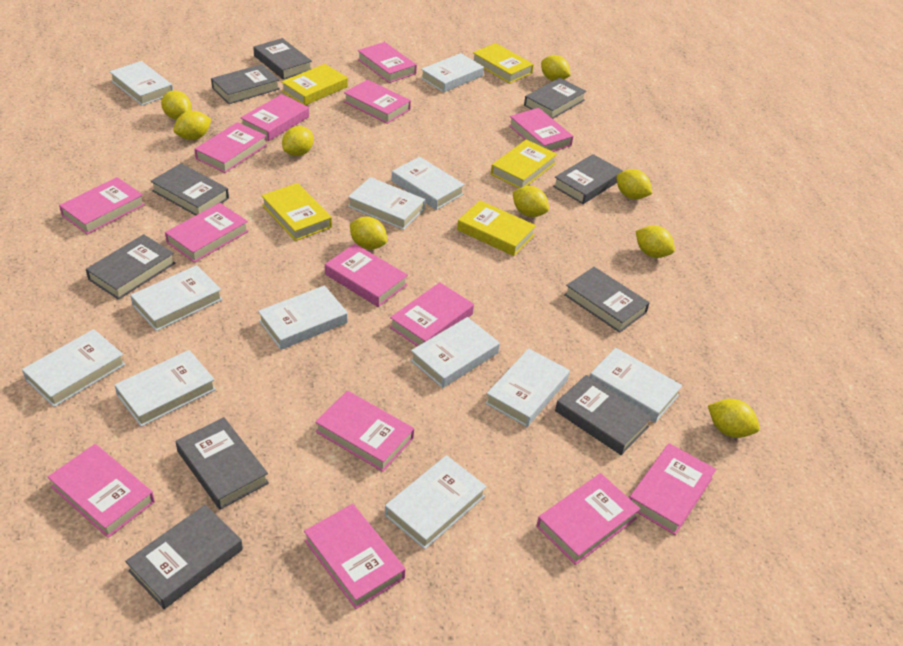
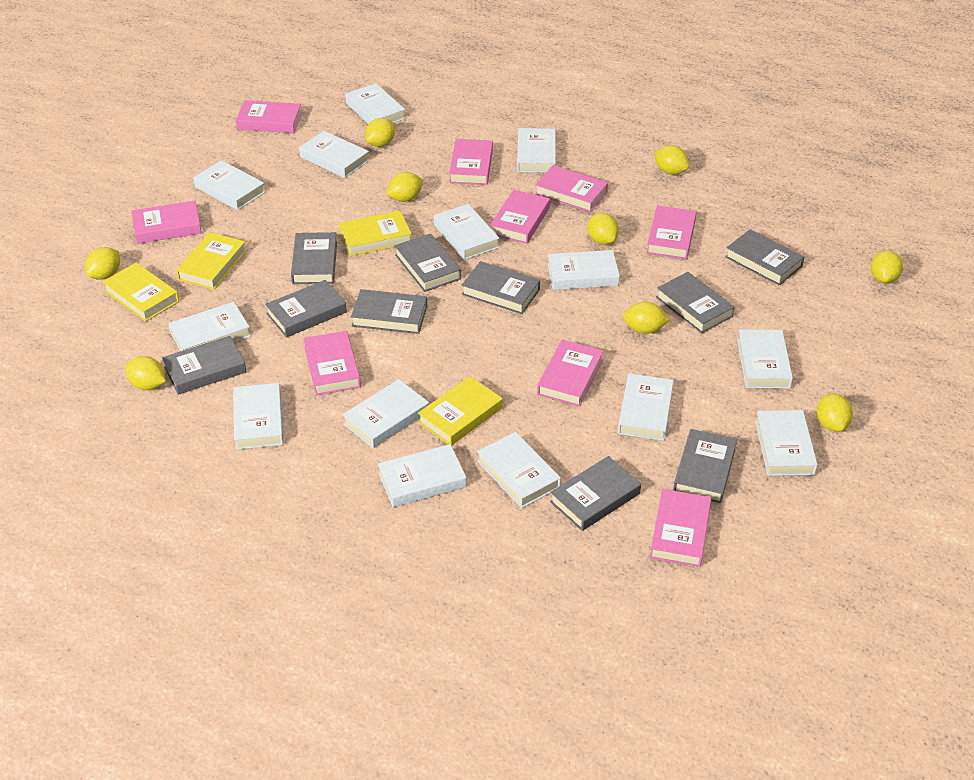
pink book: [48,444,155,538] [59,177,145,235] [165,203,249,263] [194,122,267,173] [240,94,309,141] [304,504,406,609] [315,391,414,472] [325,244,408,307] [344,79,411,124] [358,42,417,83] [390,282,474,346] [509,108,573,152] [536,473,640,565] [629,443,716,535] = 14 -> [131,201,202,244] [236,100,302,133] [303,331,361,395] [449,139,493,185] [490,190,550,244] [535,165,608,212] [537,340,604,407] [647,205,697,259] [650,489,711,567] = 9
white book: [22,329,125,407] [109,61,173,106] [114,350,216,427] [130,265,223,331] [258,285,348,350] [348,177,425,230] [385,455,487,549] [391,157,465,210] [410,317,500,388] [421,53,484,93] [485,349,570,427] [590,348,683,423] = 12 -> [168,302,251,351] [193,160,265,210] [233,383,284,450] [299,131,370,178] [342,379,429,448] [345,83,406,124] [378,444,467,507] [434,204,499,260] [477,432,561,508] [517,128,556,173] [548,250,620,290] [618,373,674,441] [737,330,793,388] [755,410,818,476] = 14
yellow book: [261,183,332,241] [281,64,348,105] [457,200,536,256] [473,43,534,83] [491,139,557,188] = 5 -> [102,262,179,322] [176,232,247,290] [339,211,412,256] [418,376,503,446] = 4

